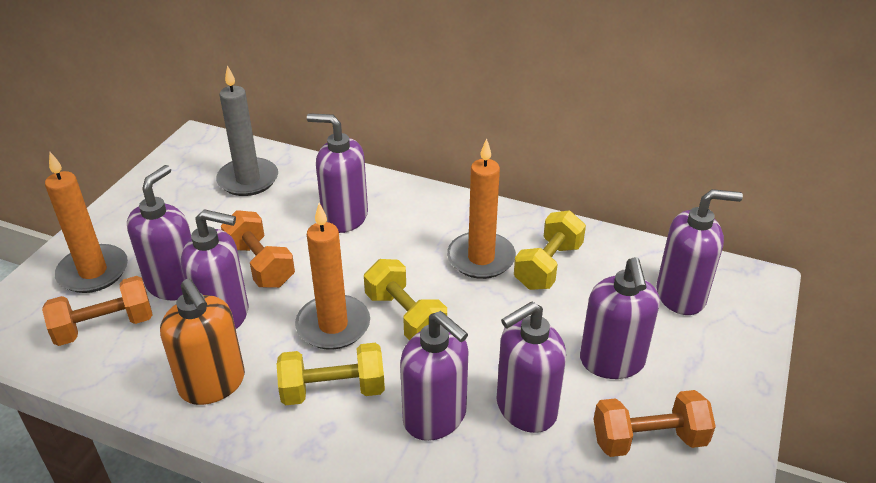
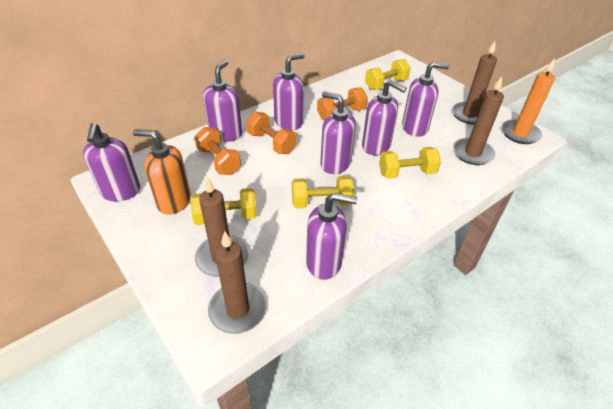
brown candle: none = 0 -> [195,177,249,277] [208,231,267,334] [452,41,497,125] [453,76,504,165] = 4
grey candle: [216,65,278,196] = 1 -> none = 0
orange candle: [45,152,128,293] [295,203,370,350] [447,139,516,279] = 3 -> [501,58,555,144] = 1
yellow dumbbell: [277,343,385,405] [364,259,447,340] [514,210,586,290] = 3 -> [190,188,257,225] [292,176,354,209] [365,59,411,90] [379,147,441,179] = 4

